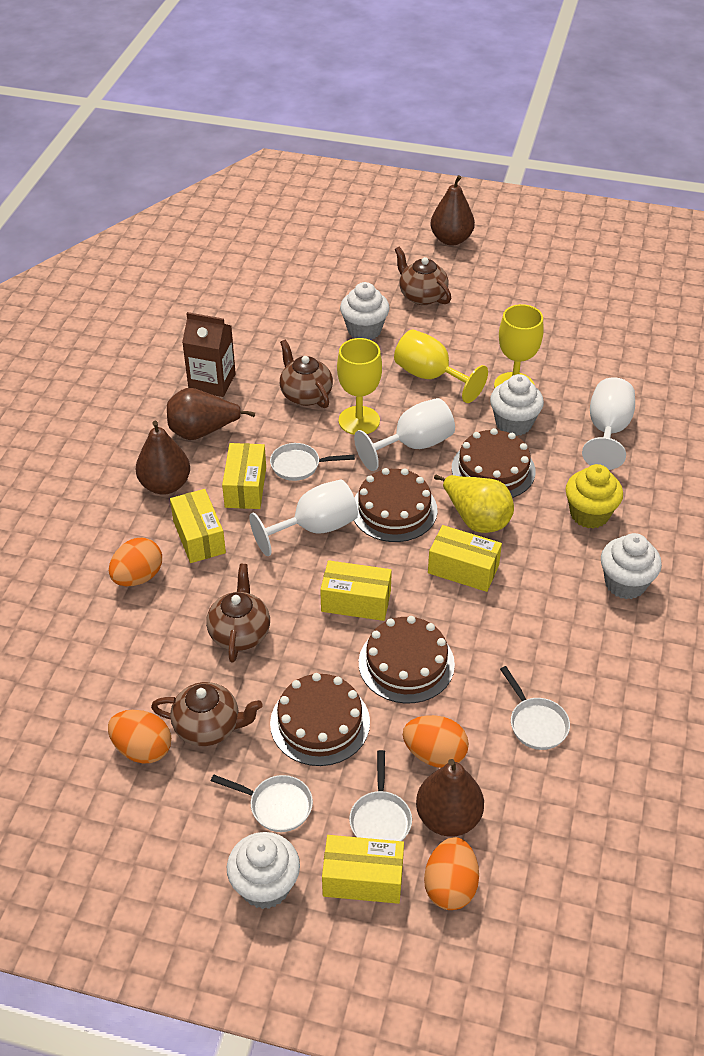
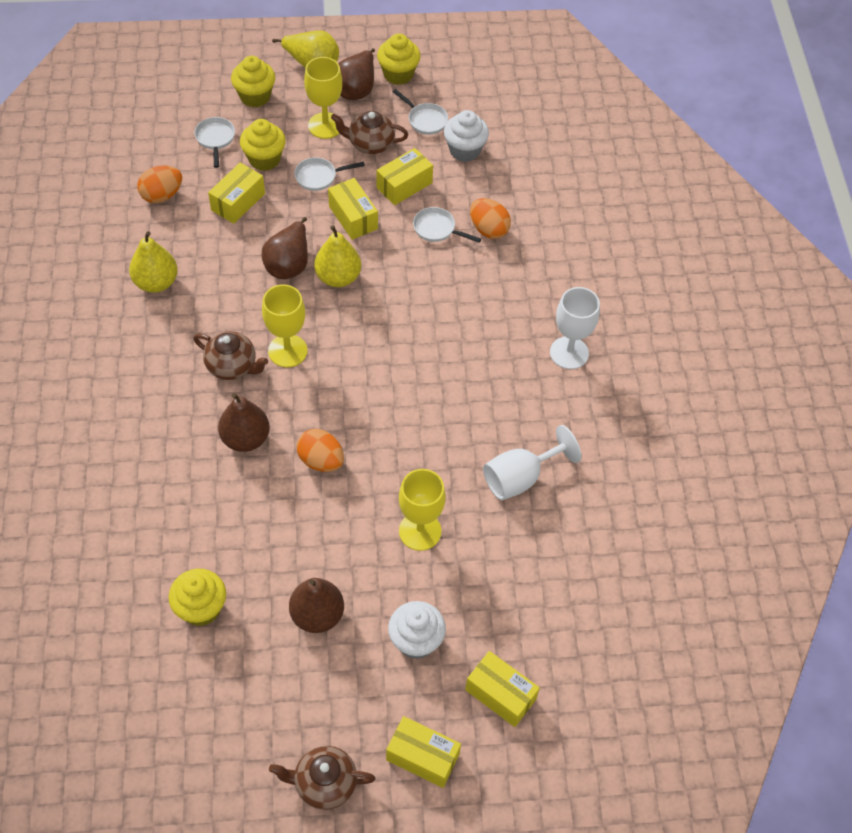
brown cake: [270,673,370,766] [354,468,438,542] [359,616,455,704] [452,428,535,498] = 4 -> none = 0
brown carton: [182,312,236,397] = 1 -> none = 0
brown teapot: [151,682,263,746] [206,564,270,663] [280,340,333,408] [395,247,451,305] = 4 -> [193,331,268,380] [269,746,375,810] [331,111,408,154] = 3
orange egg: [108,710,171,763] [109,538,162,586] [403,715,469,768] [424,837,479,910] = 4 -> [137,165,182,203] [297,429,344,472] [470,198,511,239] = 3
white cupcake: [227,832,300,909] [340,282,390,340] [490,374,544,436] [601,533,662,599] = 4 -> [388,601,446,659] [444,110,489,162] = 2
white goblet: [249,479,358,556] [354,398,455,471] [582,377,635,470] = 3 -> [483,425,581,500] [550,287,600,369] = 2
yellow cupcake: [565,464,623,528] = 1 -> [169,569,226,626] [231,56,275,107] [240,119,286,171] [377,33,421,85] = 4
yellow pear: [434,475,514,533] = 1 -> [129,231,178,293] [272,30,339,68] [314,225,361,287] = 3

